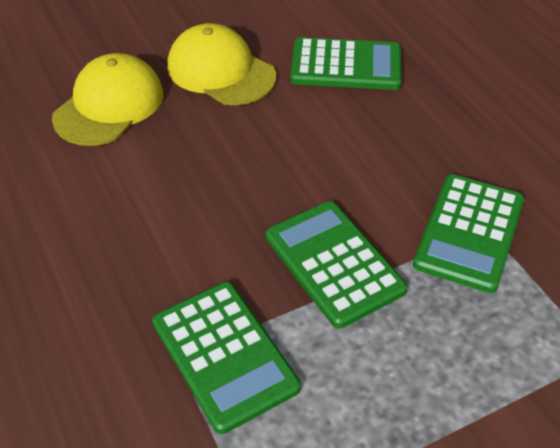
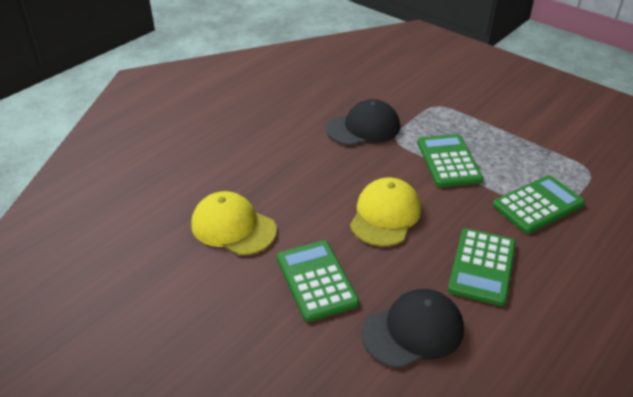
black cap: none = 0 -> [326,99,400,146] [362,289,464,368] = 2

